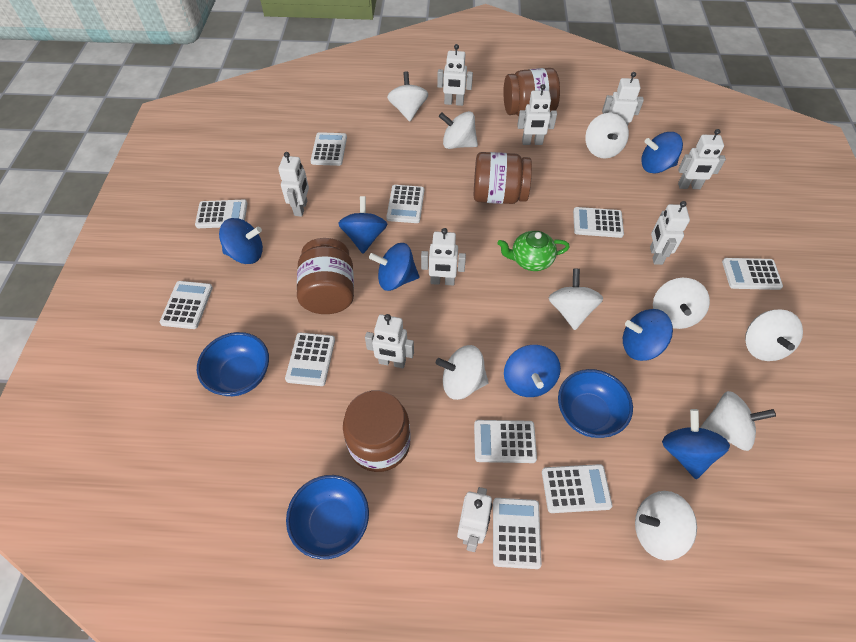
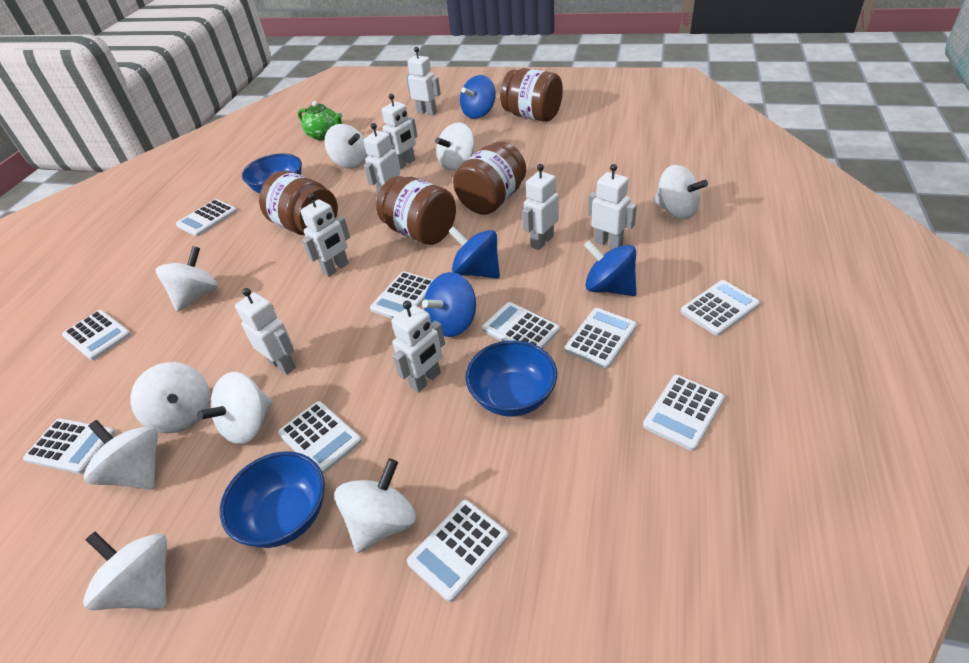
blue spinning top: [219,218,263,264] [338,196,387,254] [369,243,419,291] [504,345,561,397] [623,309,673,361] [641,132,683,173] [662,409,730,479] = 7 -> [422,272,476,337] [448,226,500,279] [460,75,496,119] [584,240,636,296] = 4
white robot: [278,152,309,217] [365,314,414,368] [421,228,466,286] [437,44,473,106] [457,487,492,552] [517,84,557,145] [602,72,644,125] [650,201,690,265] [678,129,726,189] = 9 -> [235,288,296,375] [301,193,350,277] [363,123,400,193] [381,94,418,170] [391,301,445,392] [406,47,441,115] [522,164,559,250] [588,164,637,249] = 8

